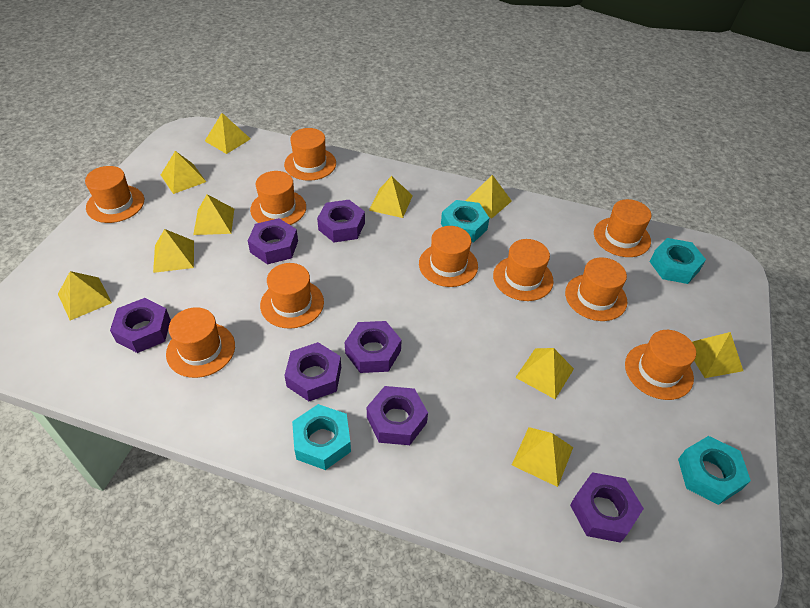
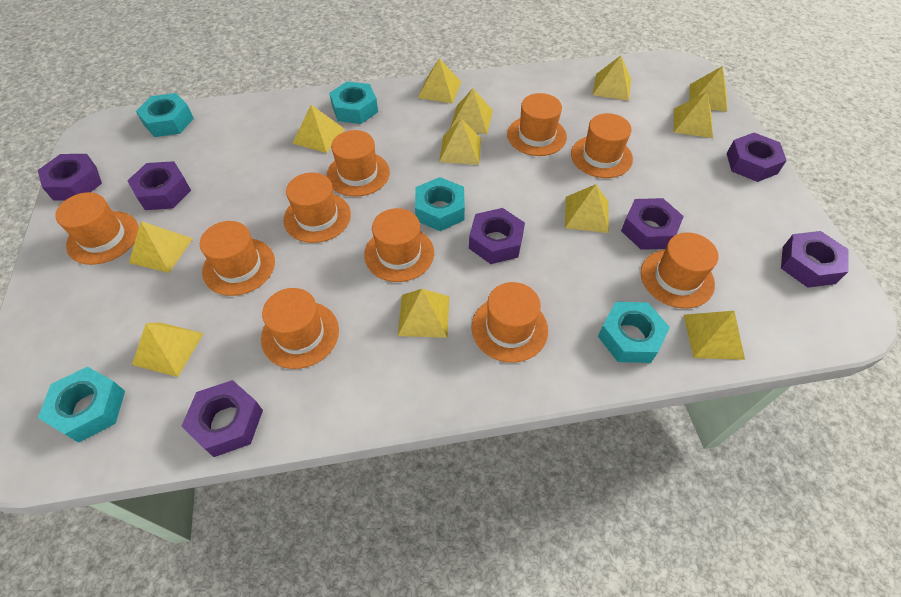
turquoise nut: [292,404,351,470] [441,200,489,242] [650,238,706,284] [678,436,751,505] = 4 -> [38,367,125,443] [136,93,194,137] [329,82,378,124] [415,177,465,231] [598,302,670,363] = 5
yellow pyramid: [58,271,112,320] [153,229,194,273] [161,151,206,194] [193,194,234,235] [205,113,251,154] [369,176,413,218] [465,175,512,218] [512,427,573,487] [515,348,574,399] [692,332,743,378] = 10 -> [129,221,193,273] [132,322,204,377] [292,105,344,153] [398,289,449,338] [418,58,461,104] [439,119,481,165] [450,88,493,134] [565,184,609,233] [593,56,631,101] [674,92,713,138] [684,311,745,360] [689,66,727,112] = 12

